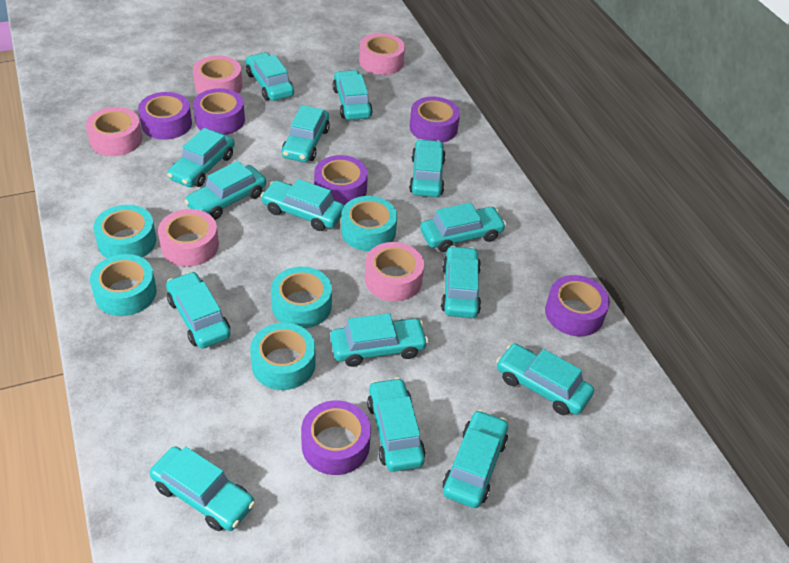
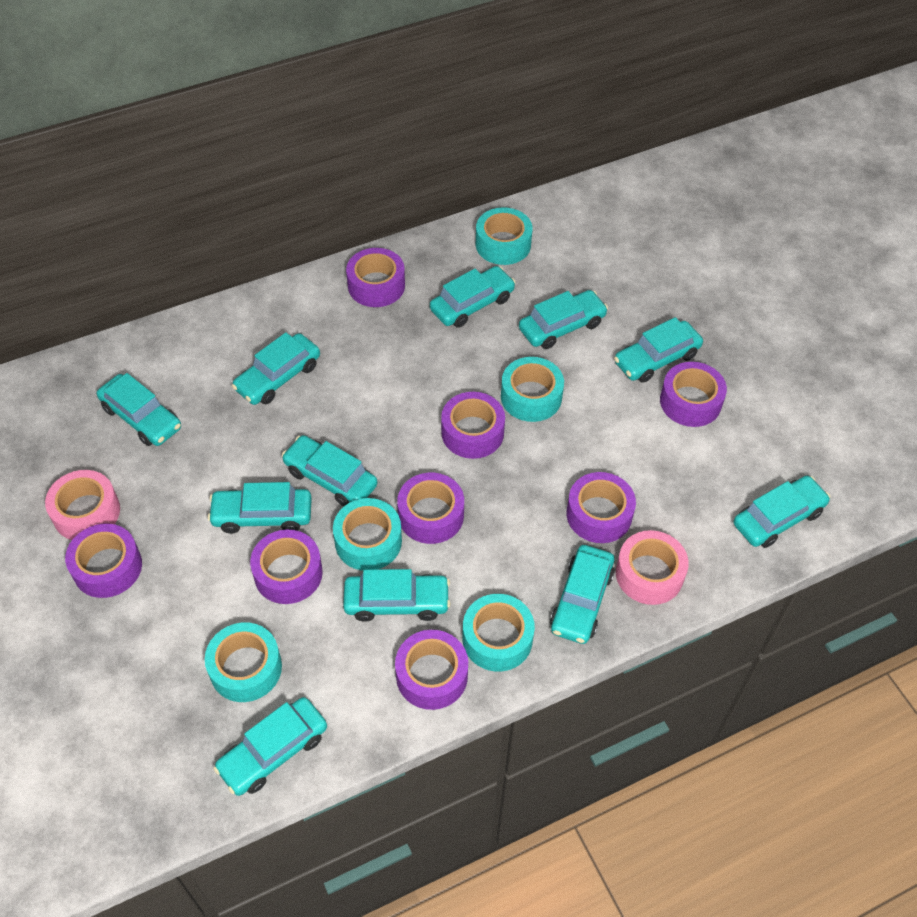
pink tape: [86,107,143,156] [158,209,219,267] [193,56,242,94] [359,33,405,75] [365,242,424,301] = 5 -> [45,470,120,540] [616,530,689,605] = 2
purple tape: [138,92,192,140] [193,88,245,135] [301,400,371,475] [314,155,368,206] [410,97,460,143] [545,275,610,336] = 6 -> [65,524,142,598] [250,529,323,604] [346,248,405,307] [395,630,468,710] [397,473,464,544] [441,392,505,459] [566,472,636,543] [660,362,727,427] = 8
turquoise car: [150,446,255,531] [166,271,231,349] [167,128,235,187] [185,161,266,220] [246,52,294,101] [261,179,344,231] [282,105,330,162] [330,313,428,367] [333,70,373,120] [367,378,426,472] [409,139,446,197] [420,203,506,252] [441,246,481,318] [443,410,508,508] [496,343,594,415] = 15 -> [97,373,181,446] [208,482,312,534] [214,697,327,796] [232,332,320,405] [282,435,378,506] [343,569,450,622] [430,266,516,328] [519,290,608,349] [550,545,615,644] [614,317,703,383] [734,476,830,548] = 11

